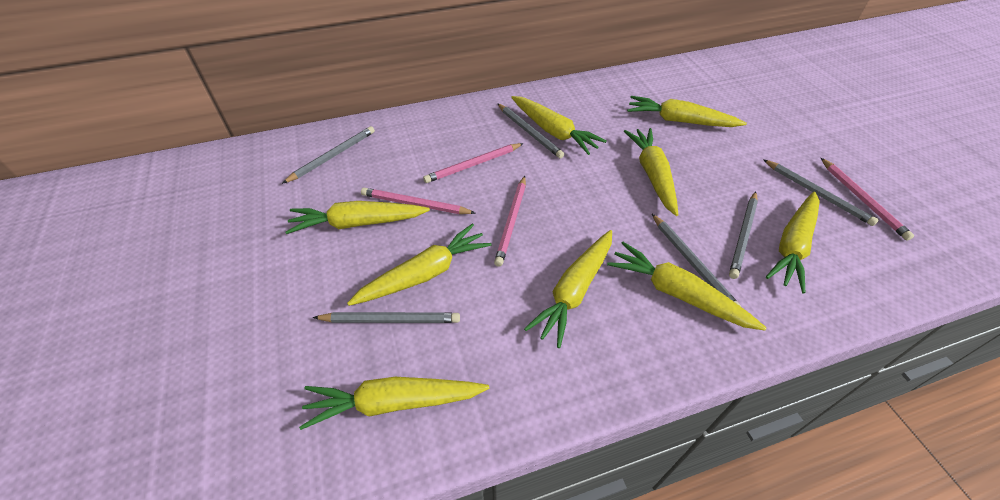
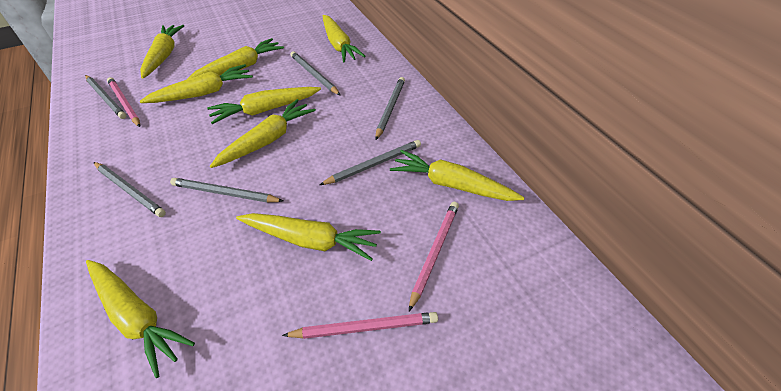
pink pencil: [361,188,475,214] [423,143,524,183] [494,176,526,267] [821,158,914,241] = 4 -> [107,77,140,127] [282,312,438,339] [409,202,459,311] = 3

